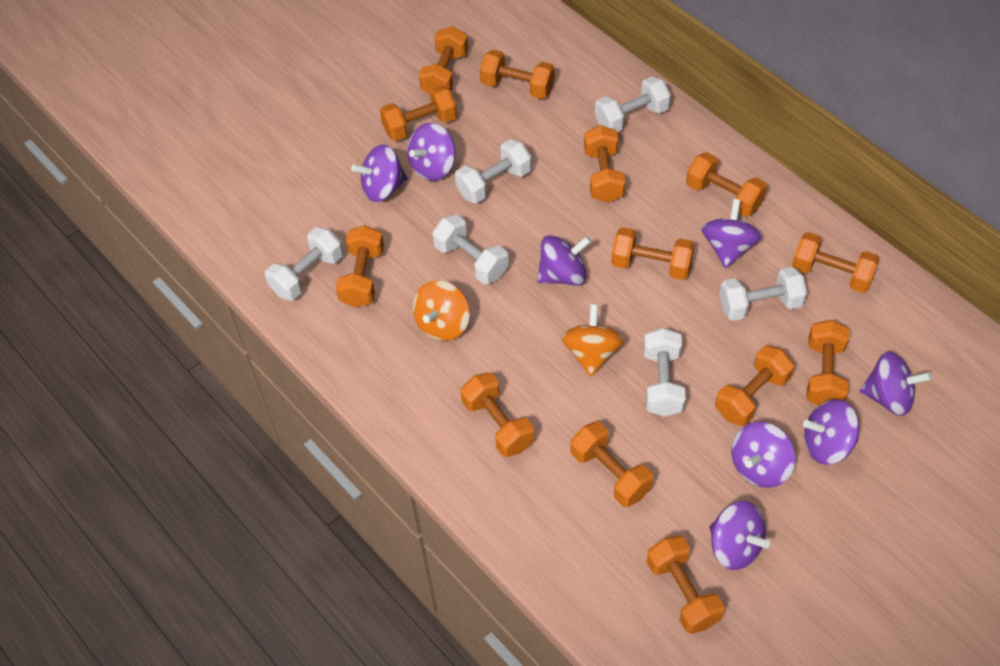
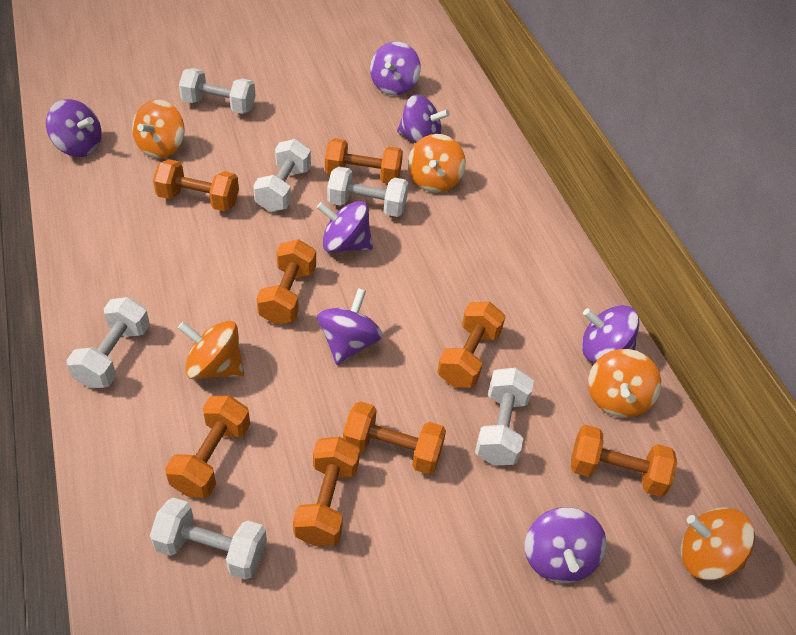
orange dumbbell: [336,225,384,307] [380,85,457,141] [419,26,468,94] [461,373,534,457] [480,50,555,99] [571,421,653,507] [584,125,625,203] [611,227,694,280] [647,535,725,634] [686,152,767,217] [715,345,794,426] [792,232,880,293] [806,320,849,406] = 13 -> [153,159,239,211] [165,396,250,498] [256,239,316,325] [293,437,360,546] [325,138,403,184] [343,401,446,474] [437,302,505,388] [571,425,677,497] = 8
orange spinning top: [413,280,470,341] [561,304,624,377] = 2 -> [132,100,185,159] [178,321,244,379] [408,134,466,193] [588,349,661,418] [681,508,755,580] = 5
purple spinning top: [351,145,408,202] [407,123,456,181] [537,235,591,285] [701,199,762,269] [710,501,770,570] [731,422,795,488] [803,399,859,465] [859,352,932,416] = 8 -> [46,99,101,157] [317,201,373,253] [317,288,383,365] [370,41,421,96] [397,94,450,144] [525,507,607,583] [581,305,639,362] = 7

